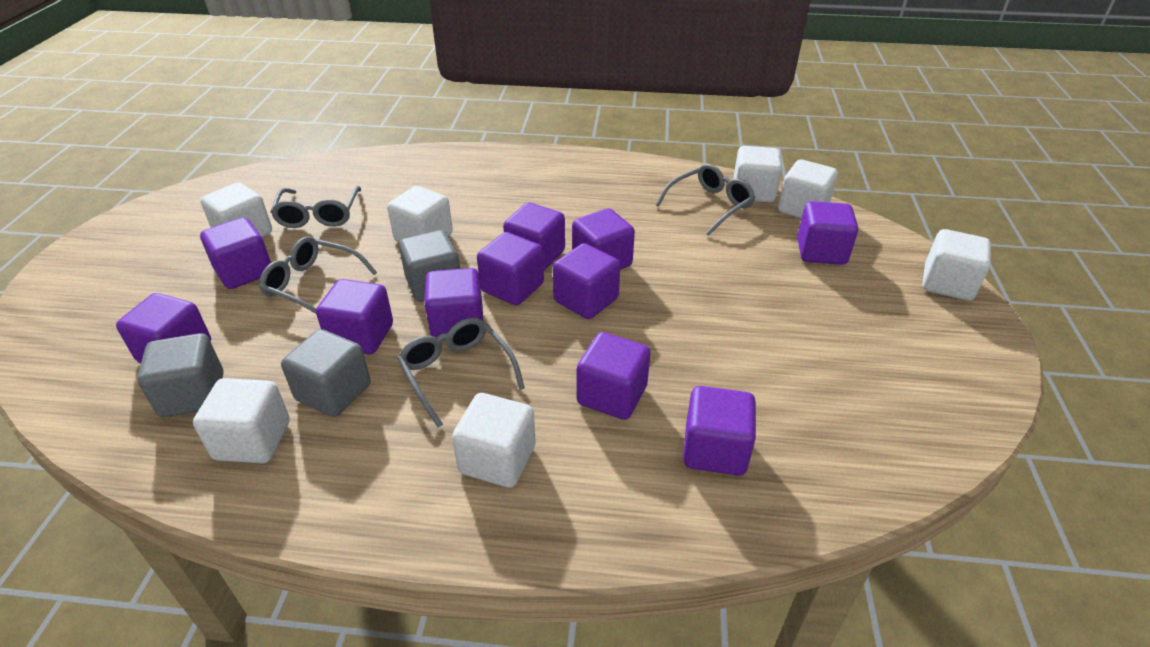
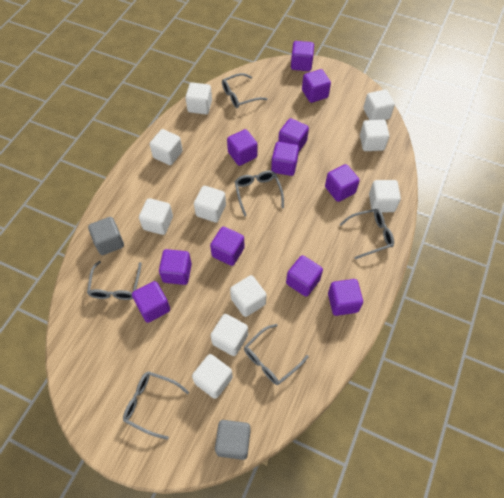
grey cube: [137,333,223,417] [281,329,371,417] [399,230,460,302] = 3 -> [88,217,124,255] [215,420,250,460] = 2
grey glasses: [259,236,377,314] [270,186,361,228] [397,318,525,428] [656,164,755,236] = 4 -> [87,261,142,300] [123,371,189,440] [222,73,267,108] [235,171,284,216] [244,324,309,385] [339,209,394,259] = 6
white cube: [193,378,290,463] [200,182,272,237] [387,186,453,242] [452,393,536,488] [733,146,782,203] [778,160,838,218] [923,229,991,301] = 7 -> [139,198,173,235] [150,129,183,165] [185,82,212,114] [192,354,233,399] [194,186,226,223] [210,314,248,356] [230,275,267,317] [360,120,389,151] [364,89,395,120] [369,180,401,212] = 10

